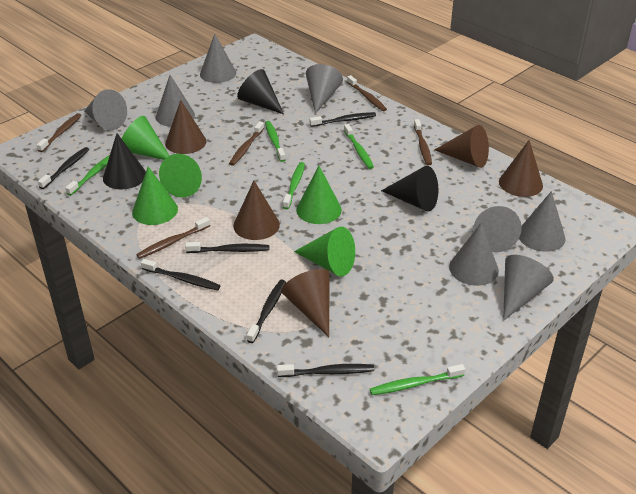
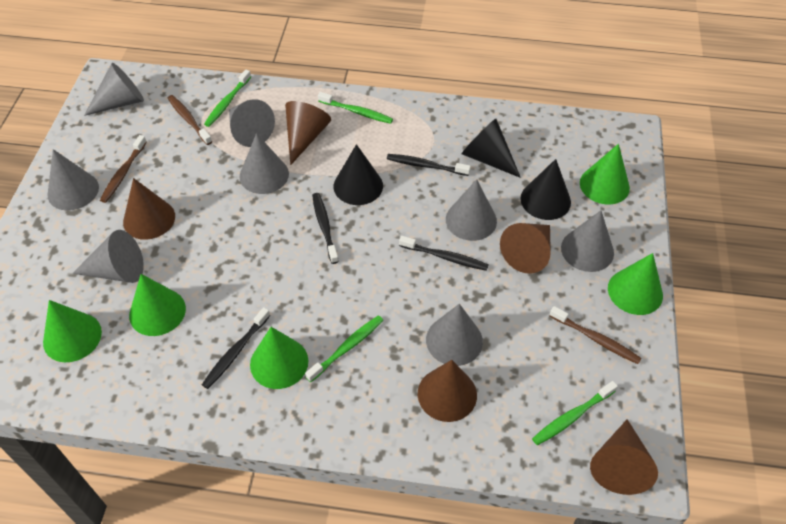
black toothbrush: [38,147,89,189] [141,259,221,290] [185,242,269,253] [247,280,286,343] [277,364,374,377] [309,112,376,127] = 6 -> [202,307,270,389] [312,193,339,264] [387,154,471,176] [399,236,488,271] = 4
brown toothbrush: [37,113,82,152] [136,217,210,259] [229,121,264,166] [347,75,387,111] [414,119,432,165] = 5 -> [100,135,147,203] [168,95,212,145] [549,306,642,364] = 3
green toothbrush: [65,155,110,196] [265,121,285,162] [283,162,305,209] [344,124,374,169] [370,364,465,395] = 5 -> [204,69,251,127] [305,315,383,382] [318,92,393,124] [532,381,618,445] = 4

